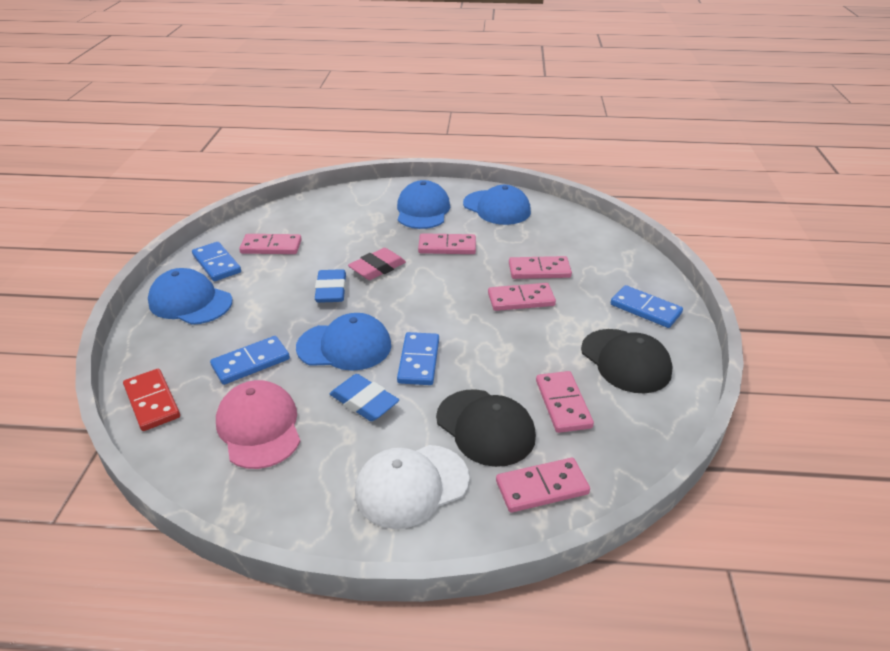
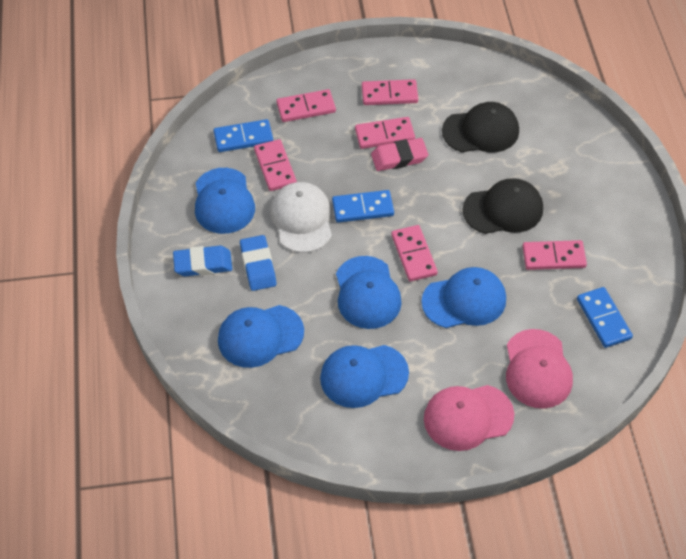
blue cap: [148,268,233,325] [296,313,391,371] [397,180,450,229] [463,185,531,225] = 4 -> [195,168,255,234] [218,305,304,368] [320,345,409,408] [336,256,402,329] [421,267,506,328] = 5
blue domino: [192,242,241,281] [210,336,290,385] [397,332,439,385] [611,285,683,328] = 4 -> [213,119,273,152] [332,190,394,223] [577,287,633,348] = 3
pink cap: [216,380,300,469] = 1 -> [424,385,514,451] [506,329,573,409] = 2
red domino: [123,369,180,431] = 1 -> none = 0

